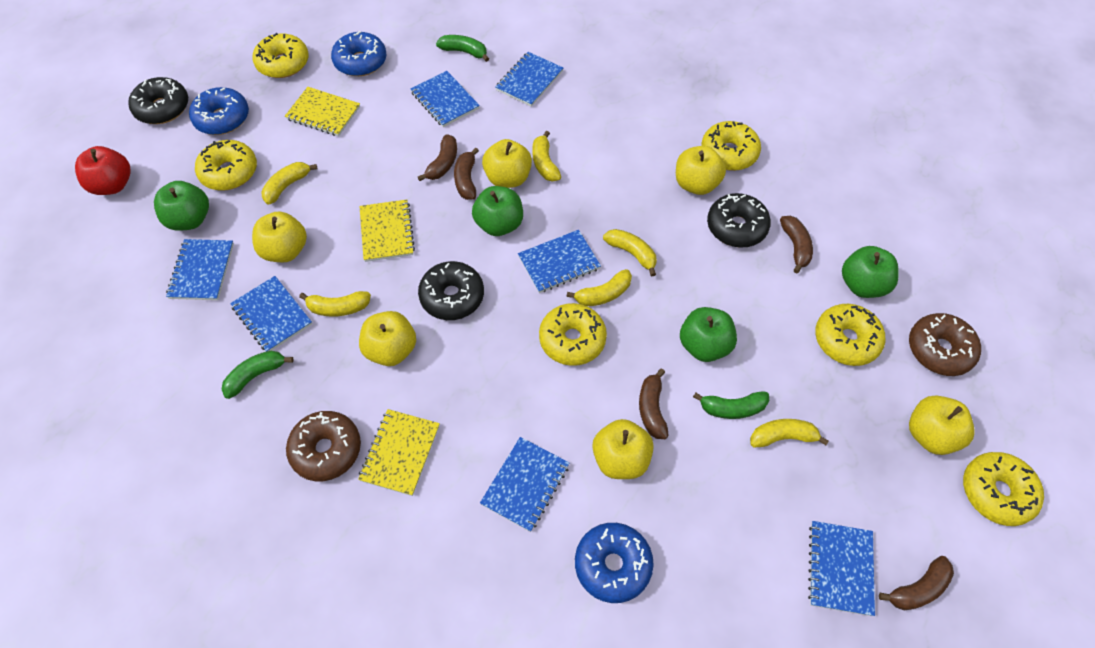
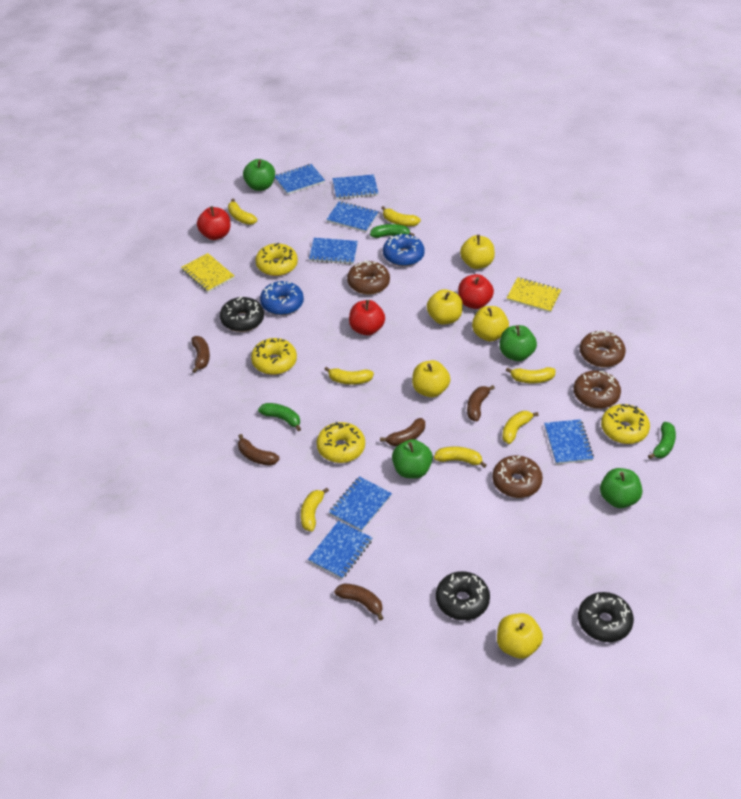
blue donut: [189,87,249,135] [331,31,387,76] [575,523,654,603] = 3 -> [260,281,304,315] [383,234,425,266] = 2
brown donut: [286,411,361,481] [909,313,981,376] = 2 -> [347,260,390,295] [492,455,543,498] [574,370,621,409] [580,330,626,367] = 4
red apple: [75,146,130,195] = 1 -> [197,206,230,240] [349,300,385,336] [458,274,494,309] = 3
yellow apple: [252,212,307,262] [359,311,416,366] [482,139,532,188] [592,419,654,479] [676,146,726,195] [909,395,975,455] = 6 -> [412,360,450,397] [427,289,463,325] [460,235,495,269] [472,306,509,341] [497,613,543,659] = 5
yellow banana: [261,162,317,205] [299,291,371,317] [532,131,561,181] [567,269,632,306] [603,229,657,277] [750,419,829,447] = 6 -> [228,199,257,225] [301,488,329,531] [324,367,374,385] [382,206,421,226] [434,446,487,468] [502,411,539,444] [506,367,556,383] = 7
yellow donut: [195,140,257,191] [253,33,309,78] [539,303,607,366] [701,121,761,171] [815,304,886,366] [963,452,1044,526] = 6 -> [251,338,297,375] [255,243,298,276] [317,422,365,463] [601,404,650,444] = 4
yellow notebook: [285,87,360,136] [358,409,440,496] [359,200,415,262] = 3 -> [181,253,234,292] [507,277,561,313] = 2

